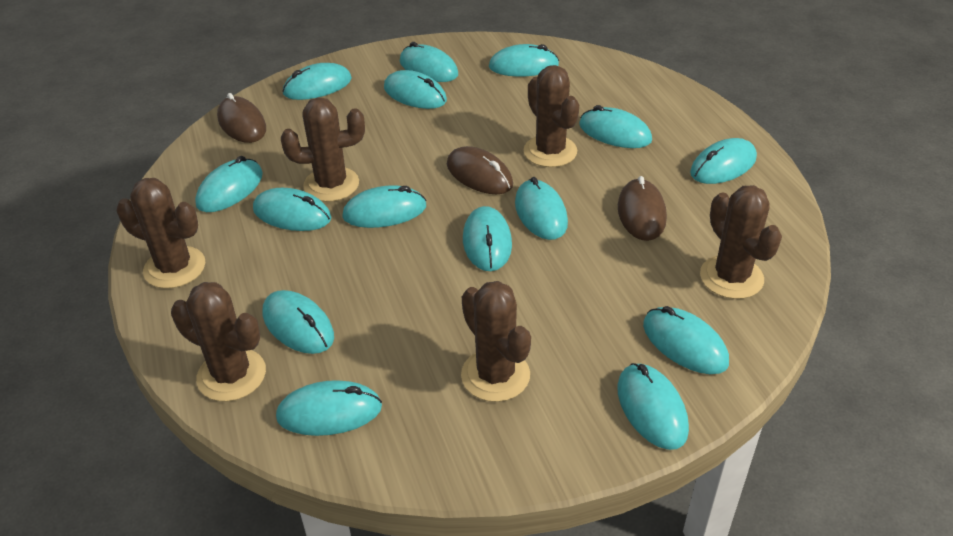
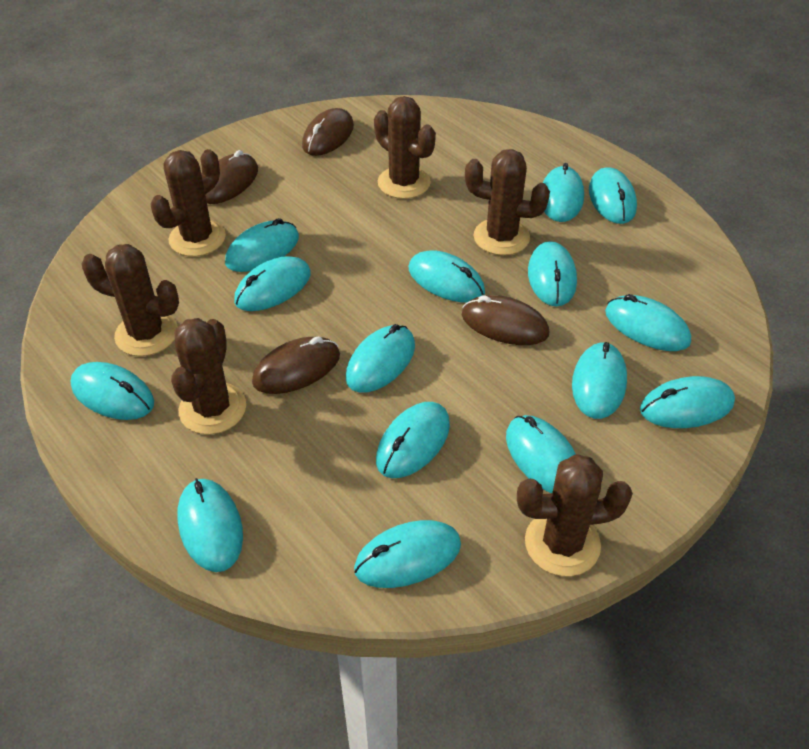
brown mouse: [217,93,266,143] [447,146,513,194] [618,176,667,241] = 3 -> [205,150,258,204] [252,336,340,394] [302,108,354,156] [462,295,549,345] = 4

